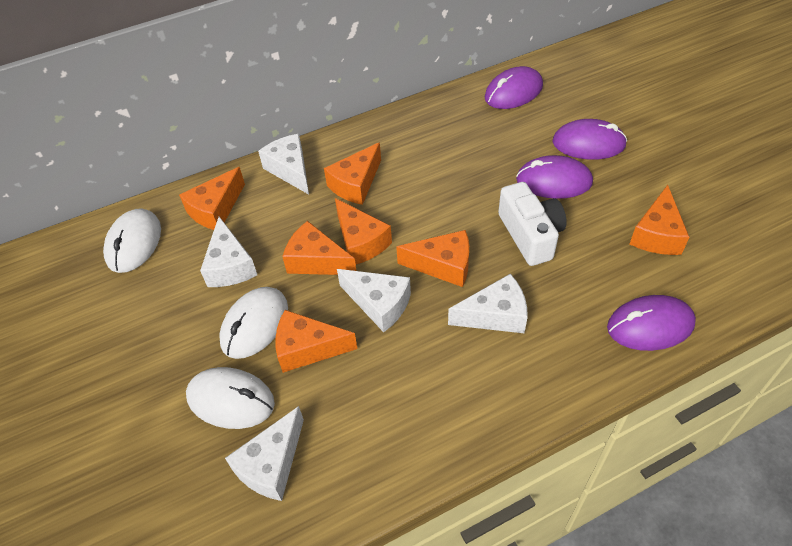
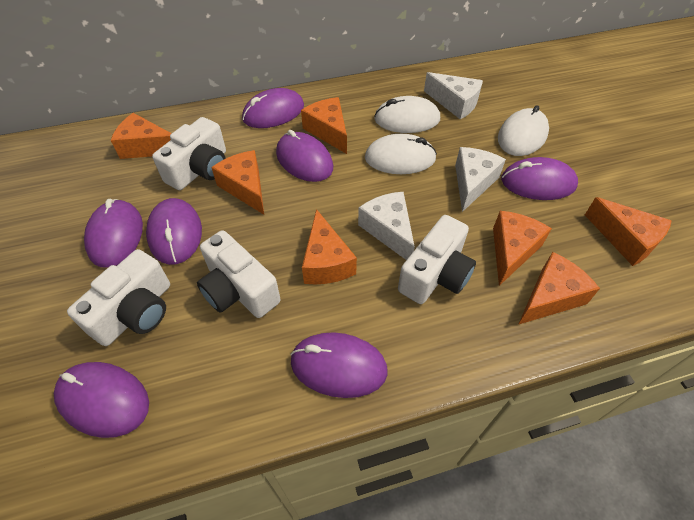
purple mouse: [485,66,543,109] [516,155,593,199] [552,119,627,160] [607,295,696,351] = 4 -> [54,362,149,438] [84,199,143,268] [146,198,202,265] [242,88,304,128] [276,130,333,182] [290,332,388,398] [501,157,578,200] = 7
white camera: [498,182,567,266] = 1 -> [67,249,170,346] [152,117,226,190] [197,230,281,318] [398,215,476,304] = 4
white cheese: [200,217,257,287] [225,406,304,501] [258,134,309,194] [337,269,411,332] [448,273,528,333] = 5 -> [358,192,415,260] [424,72,483,119] [455,147,506,212] = 3

